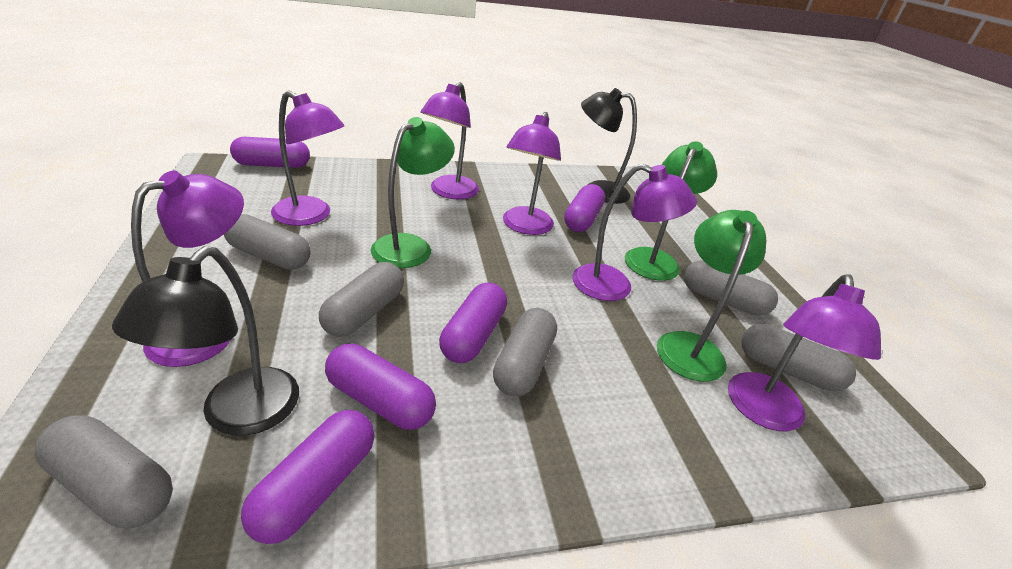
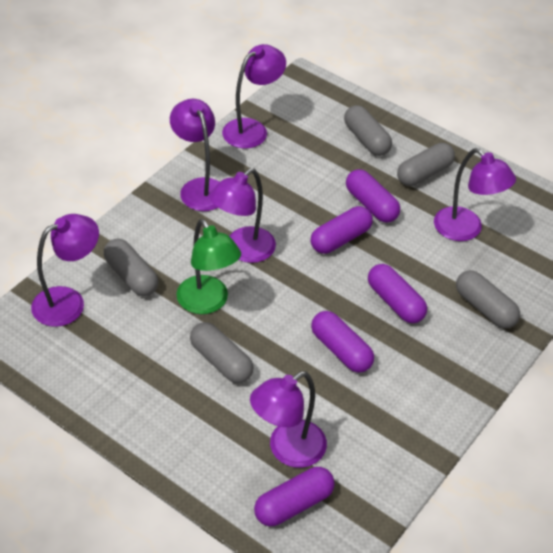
black lamp: [112,246,299,436] [581,88,637,204] = 2 -> none = 0
green lamp: [371,117,455,268] [625,141,717,281] [657,210,766,382] = 3 -> [177,219,241,314] = 1
grey capsule: [34,415,173,528] [224,214,310,270] [319,262,404,337] [493,308,557,396] [684,260,778,316] [741,324,856,391] = 6 -> [104,239,158,296] [190,322,253,383] [344,105,392,156] [397,143,455,186] [456,270,520,329] = 5

